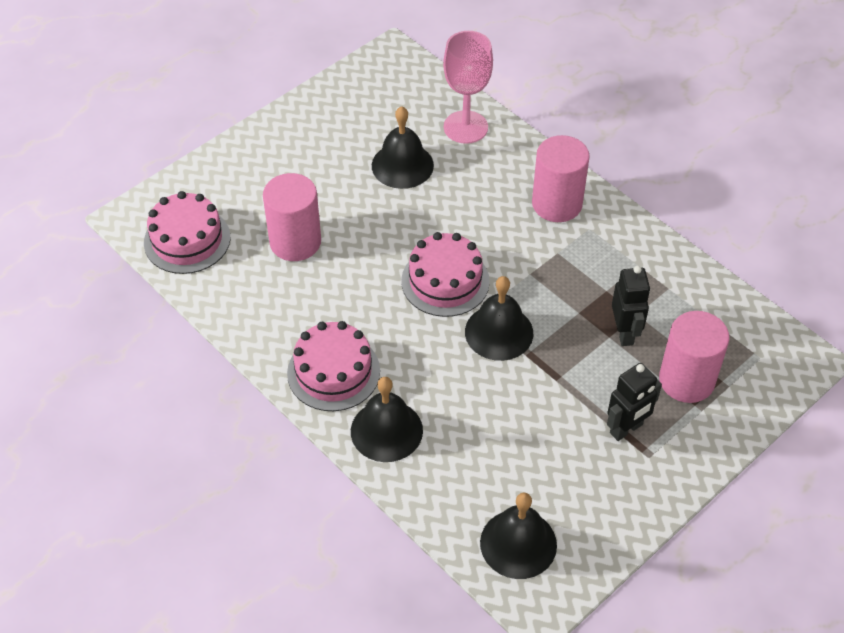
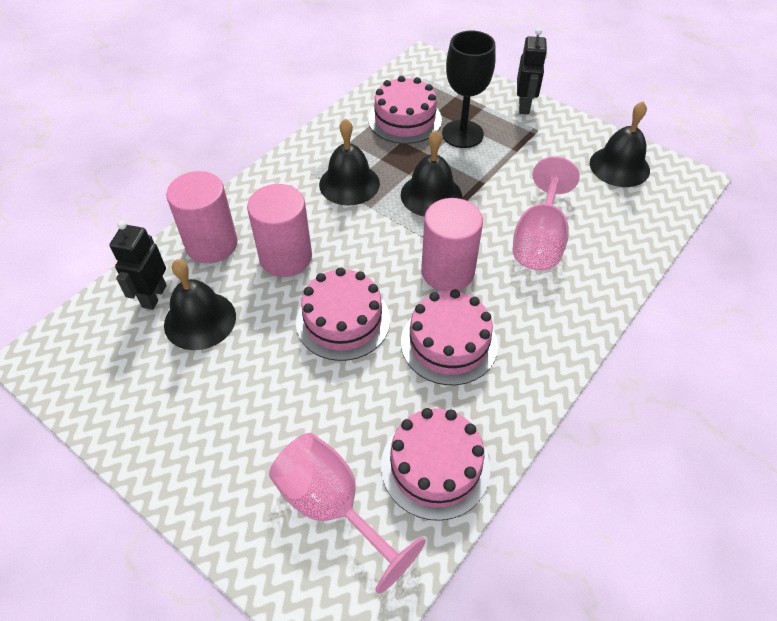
black goblet: none = 0 -> [442,31,496,148] = 1
pink cake: [144,191,230,274] [287,321,380,411] [401,232,490,317] = 3 -> [296,267,390,361] [368,76,442,144] [381,408,490,521] [401,289,498,385] = 4
pink goblet: [443,31,493,144] = 1 -> [269,433,426,594] [513,157,580,270] = 2

